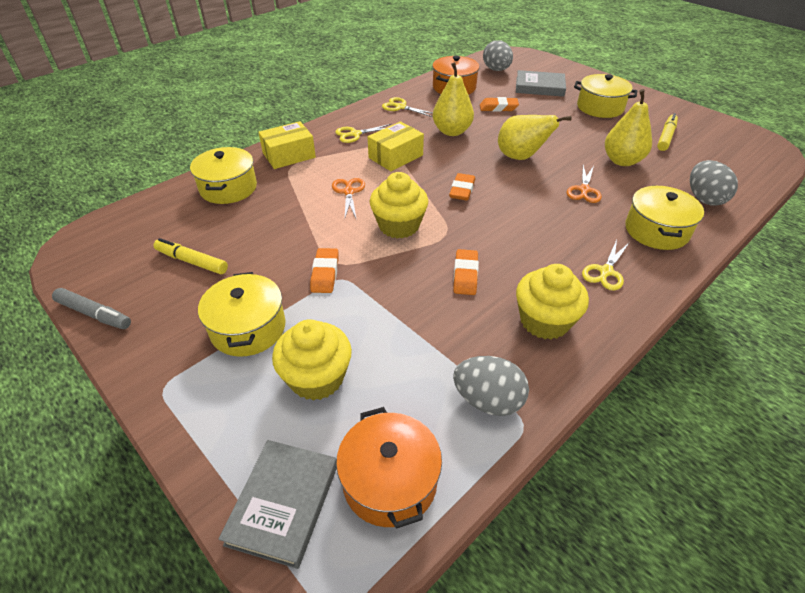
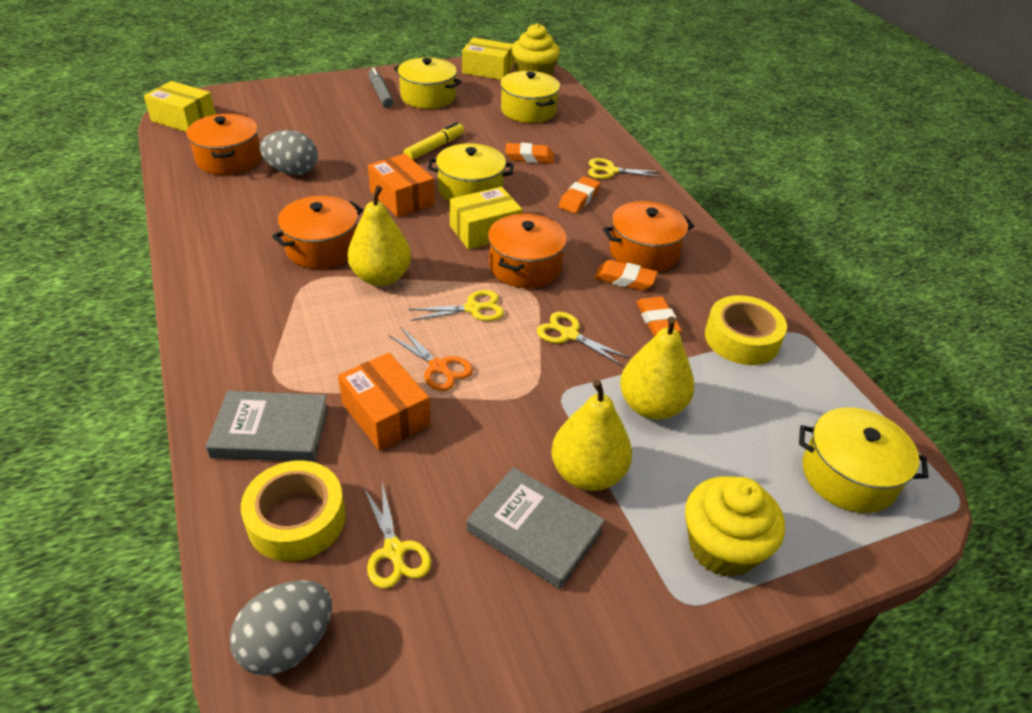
grey egg: [453,356,529,416] [483,40,513,71] [690,160,738,206] = 3 -> [230,580,332,676] [260,130,318,175] = 2
orange box: none = 0 -> [338,353,430,451] [368,154,435,217] = 2
orange pot: [336,407,442,529] [432,55,479,95] = 2 -> [186,114,261,175] [272,196,363,269] [488,214,567,288] [603,201,694,272] = 4
orange scissors: [332,178,365,218] [567,165,602,203] = 2 -> [388,328,473,391] = 1
yellow box: [258,121,316,169] [368,121,424,171] = 2 -> [144,81,216,132] [449,187,522,249] [462,37,513,80] = 3
yellow cupcake: [272,319,352,401] [370,172,428,238] [516,264,589,339] = 3 -> [511,23,560,75] [685,476,785,577] = 2
yellow marker: [153,238,228,274] [657,113,678,151] = 2 -> [403,122,464,160] = 1
yellow scissors: [335,124,391,143] [382,97,433,117] [582,240,629,291] = 3 -> [363,482,431,589] [408,290,504,321] [537,312,630,366] [588,158,662,179] = 4
yellow tape: none = 0 -> [241,460,346,562] [705,295,787,365] = 2

